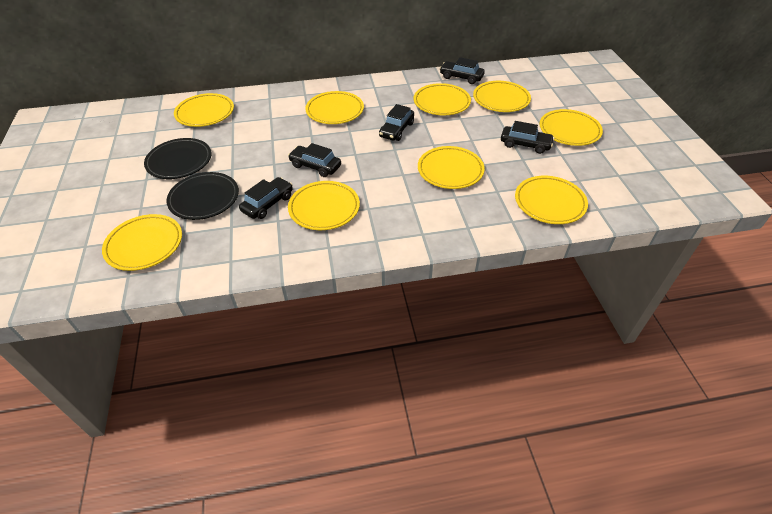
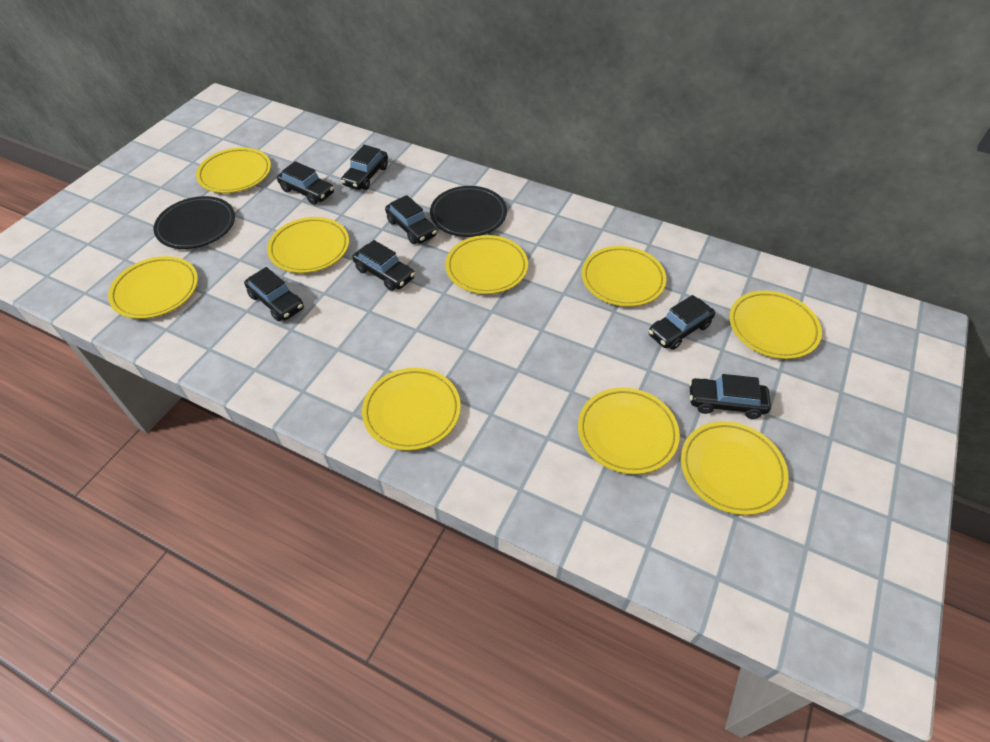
black car: [239,177,293,219] [288,143,341,177] [379,104,414,141] [440,57,485,84] [501,121,554,154] = 5 -> [244,267,304,321] [277,161,334,205] [341,145,388,190] [352,240,415,291] [385,195,437,244] [648,295,715,350] [689,374,771,419] = 7

